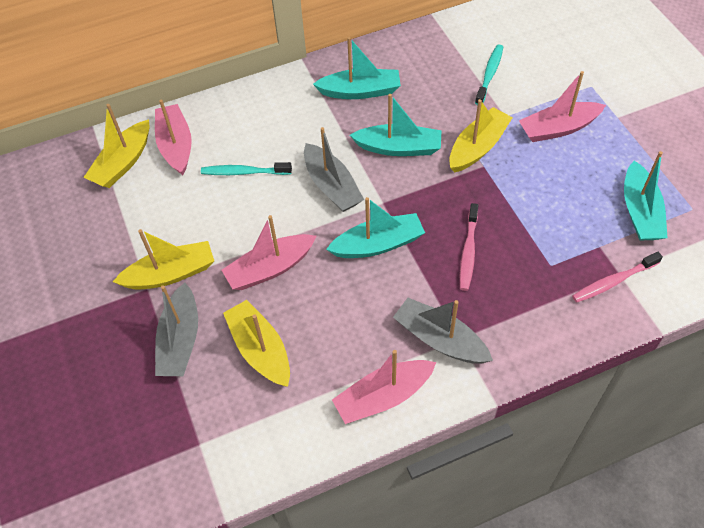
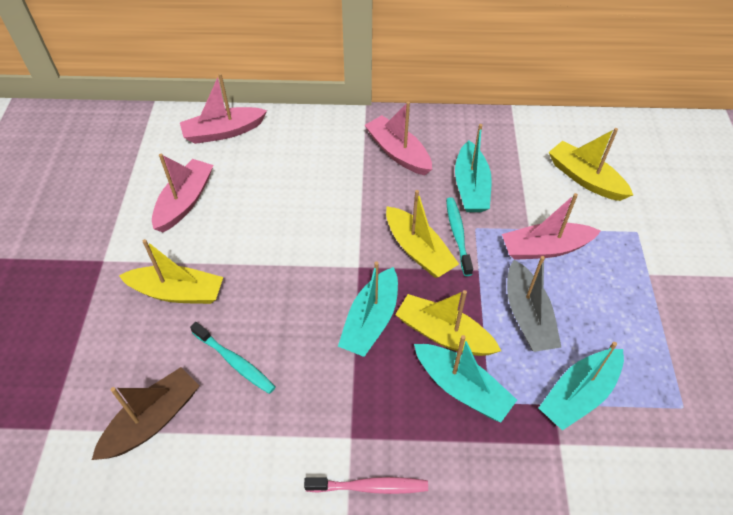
brown boat: none = 0 -> [92,367,200,460] = 1
grey boat: [155,283,198,376] [304,127,364,212] [393,298,493,364] = 3 -> [507,256,561,352] = 1
pink toothbrush: [460,203,479,291] [572,252,663,303] = 2 -> [304,477,428,494] = 1

